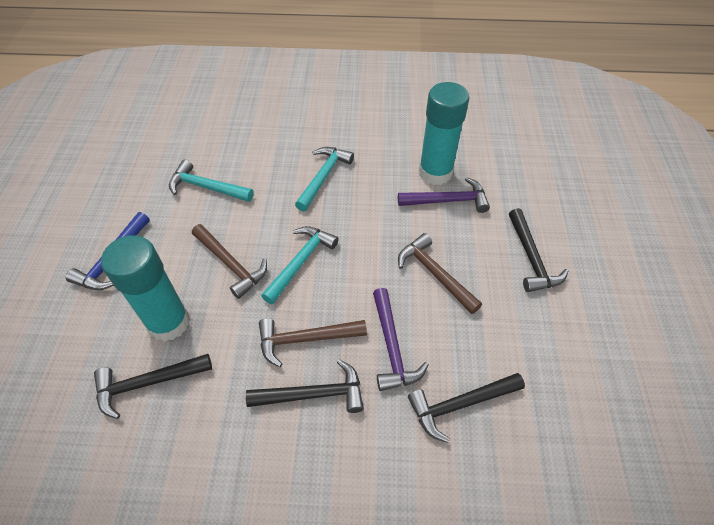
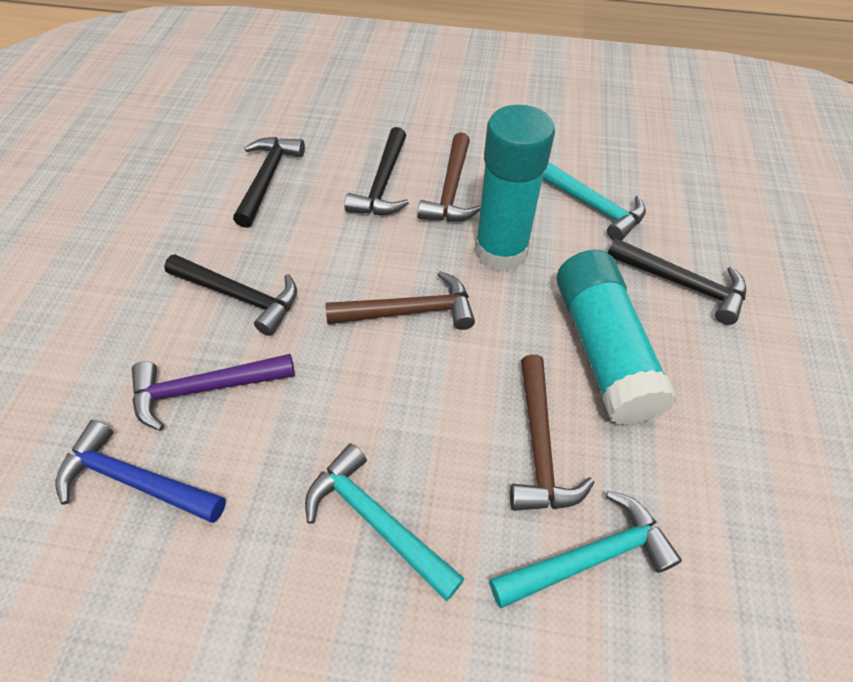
purple hammer: [373,288,429,391] [398,177,490,213] = 2 -> [132,354,295,431] = 1

